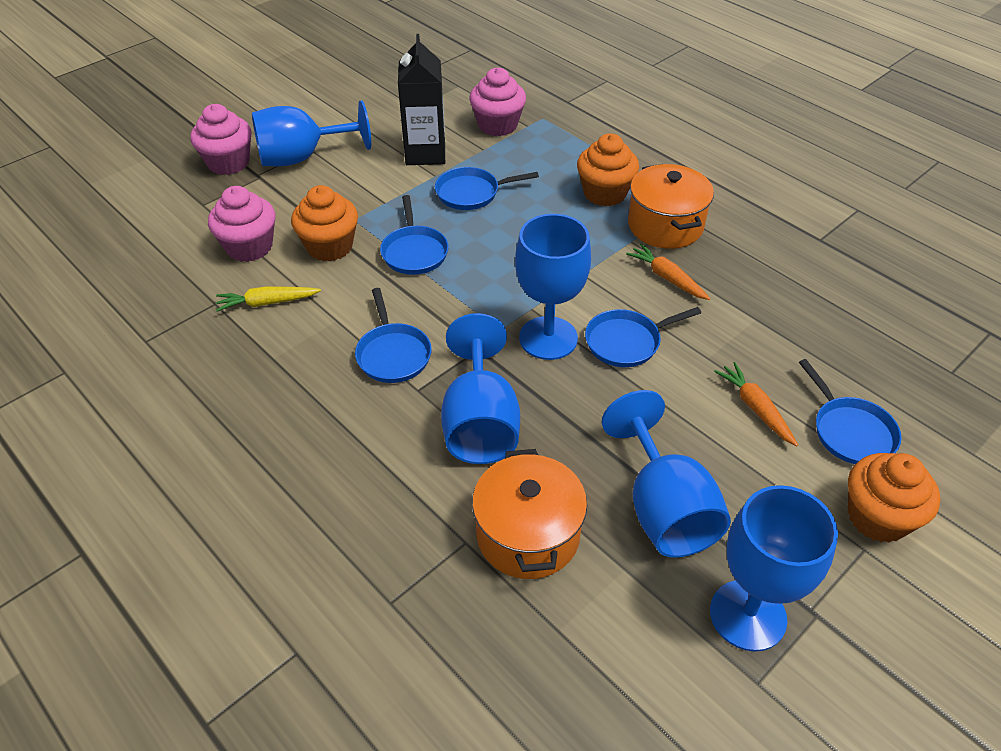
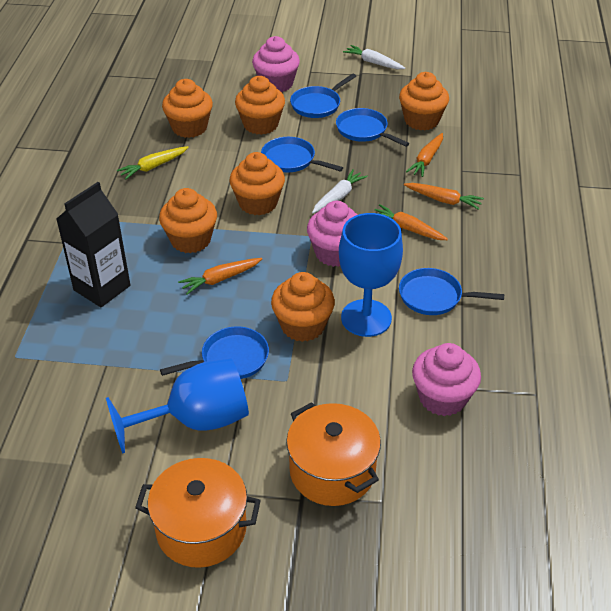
blue goblet: [252,101,371,166] [441,313,520,464] [515,214,591,360] [602,390,731,558] [710,485,838,652] = 5 -> [106,358,249,454] [339,213,403,337] = 2
orange carrot: [626,243,710,300] [714,362,798,446] = 2 -> [178,258,262,295] [374,204,448,240] [404,183,484,210] [406,133,443,177] = 4
orange cupcake: [291,185,358,262] [577,133,639,206] [848,453,940,543] = 3 -> [159,188,217,253] [162,79,213,138] [230,152,285,215] [235,76,285,135] [271,272,335,342] [399,72,449,130] = 6
white carrot: none = 0 -> [312,169,368,213] [343,45,405,69] = 2

